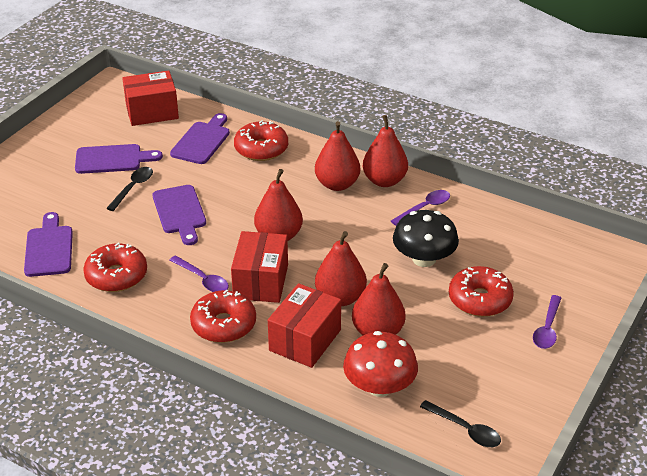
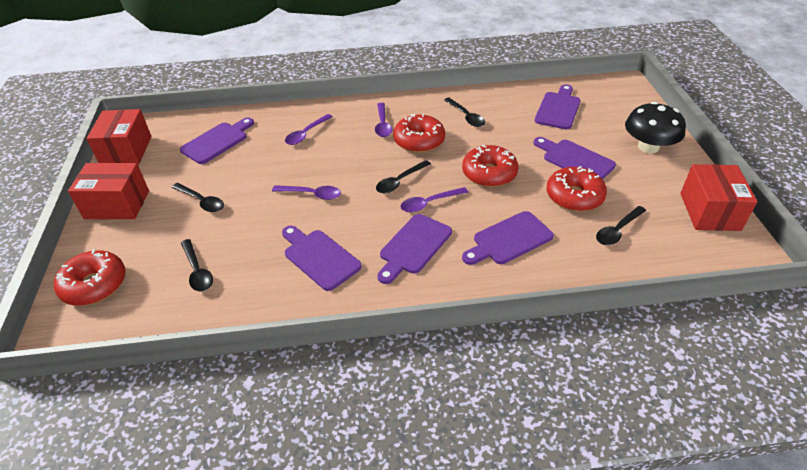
black spoon: [106,167,153,211] [420,400,501,447] = 2 -> [171,183,224,212] [181,239,213,292] [376,160,431,194] [444,98,485,127] [596,206,646,245] = 5
purple cutting board: [24,212,73,277] [75,144,163,174] [152,185,206,245] [170,113,230,164] = 4 -> [180,118,254,164] [282,226,362,291] [377,214,452,284] [462,211,554,265] [533,137,616,179] [534,84,581,130] = 6
purple spoon: [169,255,229,292] [391,190,450,226] [533,295,561,349] = 3 -> [272,185,341,200] [285,114,333,145] [375,103,392,137] [400,187,468,213] = 4
red mushroom: [343,331,418,397] = 1 -> none = 0
red pear: [254,169,303,241] [315,121,360,191] [315,231,367,306] [352,263,405,335] [363,115,408,187] = 5 -> none = 0

